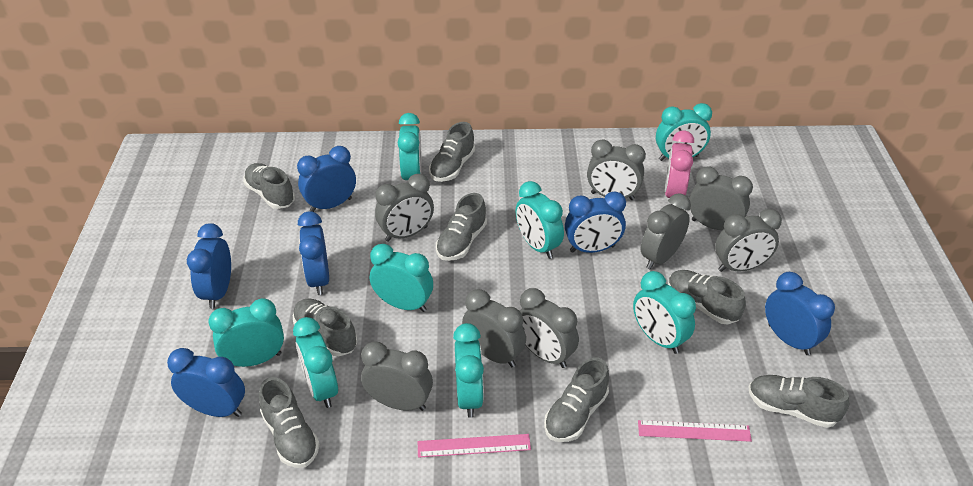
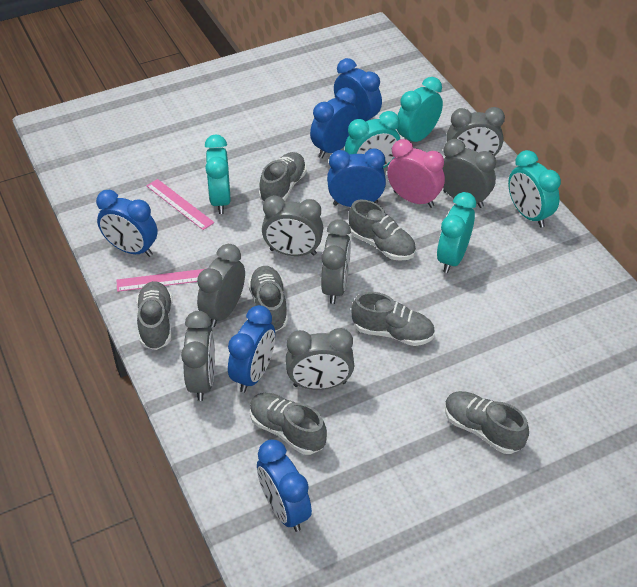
grey clock: [361,341,433,411] [375,174,434,242] [462,289,526,367] [520,288,579,368] [587,139,646,200] [640,193,691,270] [689,166,753,230] [715,209,782,272] = 8 -> [181,311,215,401] [197,244,245,327] [262,195,323,256] [286,328,354,390] [321,220,351,304] [442,139,496,208] [446,107,505,156] = 7
grey shoe: [243,163,295,209] [259,377,320,468] [293,298,357,356] [429,122,475,182] [436,193,487,261] [544,357,609,442] [668,270,746,324] [748,375,849,428] = 8 -> [136,281,172,350] [248,266,288,332] [250,393,327,455] [259,152,307,202] [349,200,416,261] [352,292,435,346] [445,391,529,454] = 7
turquoise clock: [208,298,284,367] [293,317,338,408] [370,244,433,312] [398,113,422,180] [453,323,484,418] [516,181,564,259] [633,271,696,354] [656,103,712,161] = 8 -> [205,135,230,214] [345,111,400,168] [397,77,443,142] [437,192,476,273] [508,150,561,227] = 5

